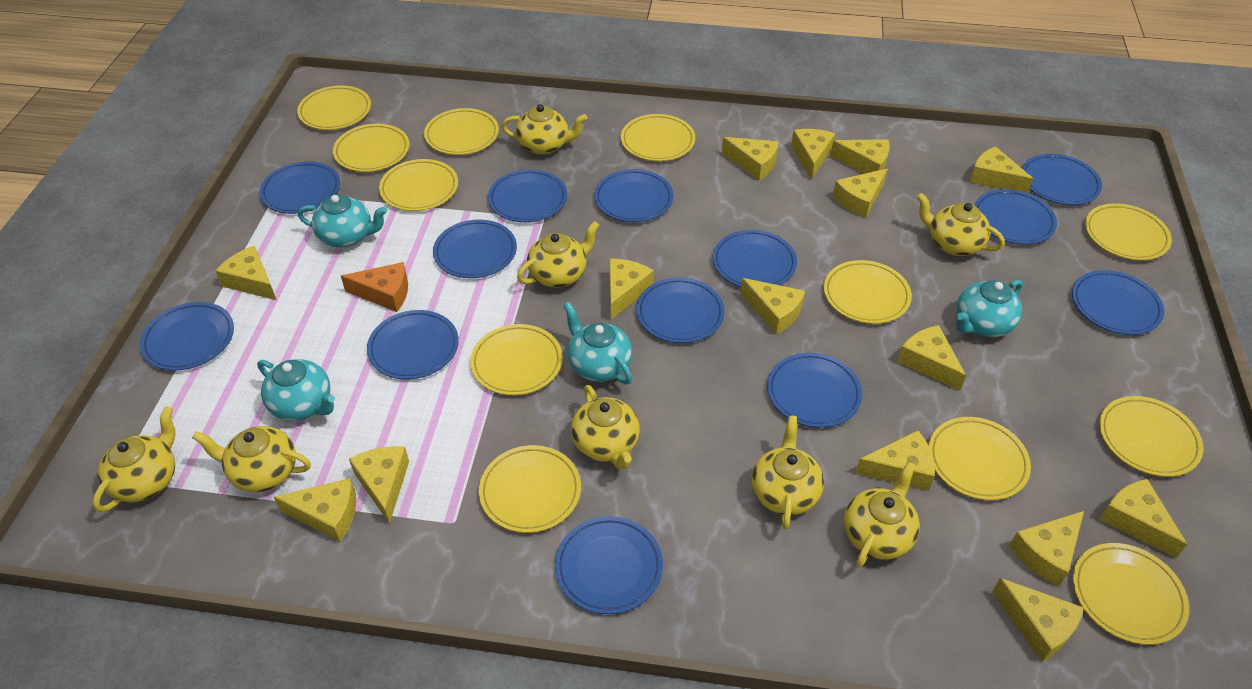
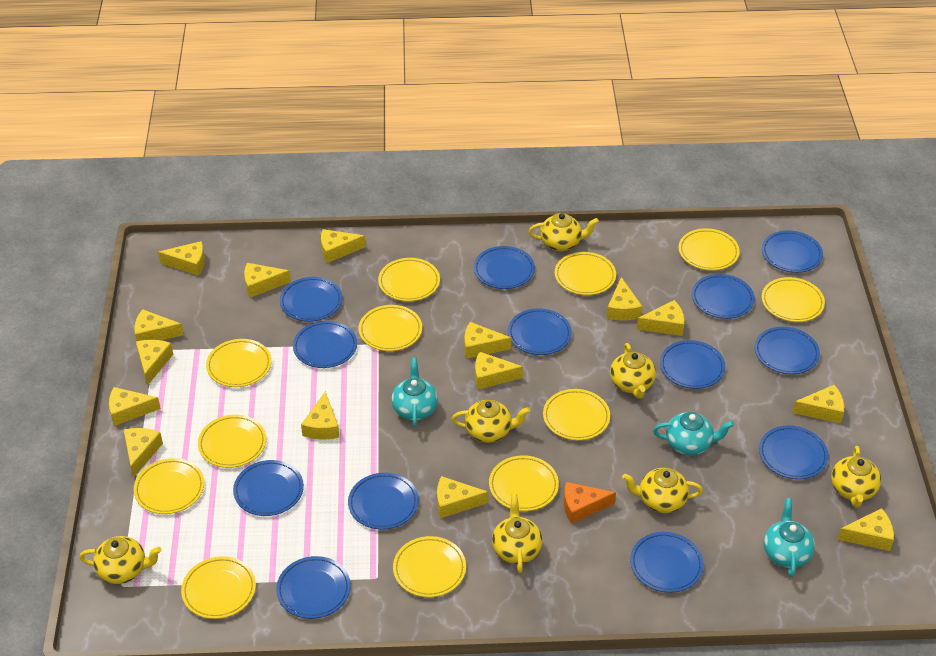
turquoise teapot: [257,359,335,421] [298,195,387,248] [563,302,632,384] [956,280,1023,337] = 4 -> [391,358,438,427] [653,412,734,455] [764,498,815,577] = 3
yellow teapot: [93,407,175,512] [192,426,311,492] [502,104,587,155] [517,221,599,288] [571,385,640,470] [752,415,824,529] [844,461,920,568] [917,193,1005,256] = 8 -> [79,536,162,584] [452,400,530,443] [492,494,542,573] [529,213,599,251] [610,343,656,398] [622,468,703,513] [831,446,881,508] = 7

